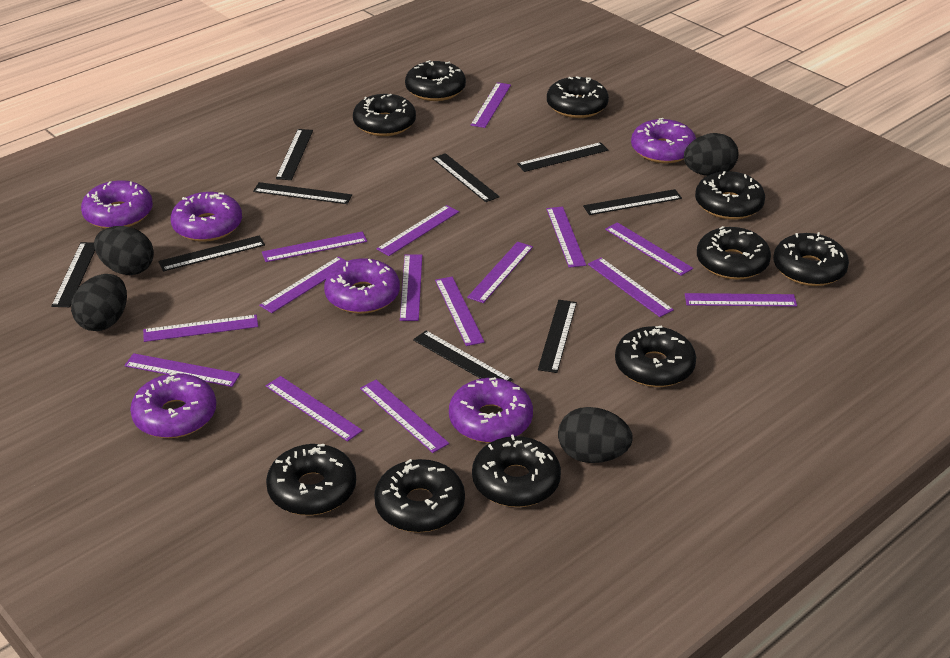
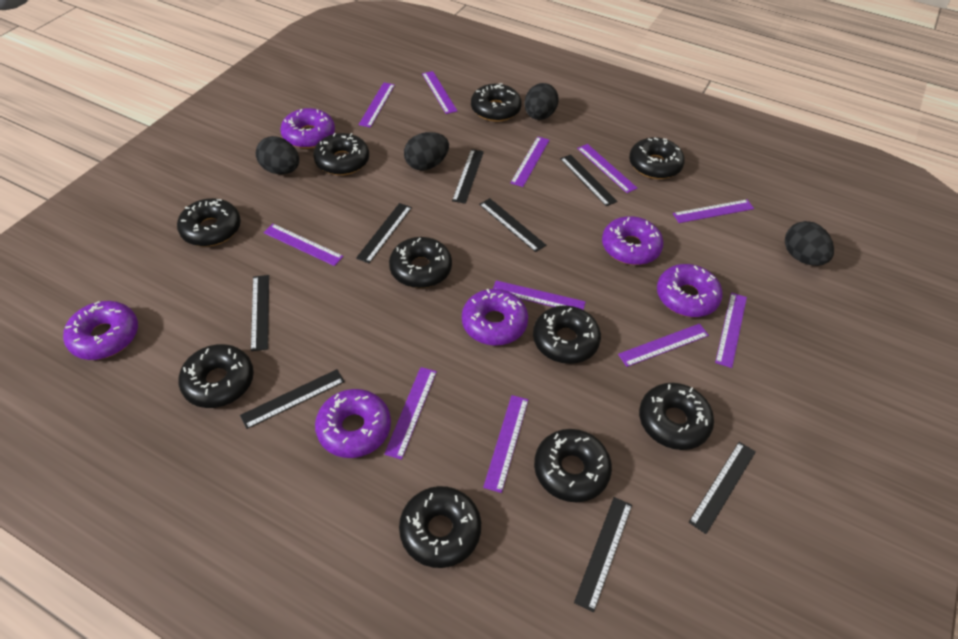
black ruler: [51,242,95,307] [158,235,265,271] [253,182,352,204] [276,129,313,180] [413,330,513,382] [432,153,500,202] [517,142,608,172] [538,300,577,373] [583,189,682,215] = 9 -> [240,369,345,429] [251,275,269,351] [356,203,412,263] [452,149,484,204] [479,198,546,252] [560,155,618,206] [574,497,632,612] [689,442,756,534] = 8
purple ruler: [124,353,240,387] [143,315,258,342] [259,256,346,313] [262,232,367,262] [266,376,363,442] [360,380,449,453] [377,205,459,256] [400,254,422,321] [435,277,484,346] [467,242,533,303] [471,82,511,128] [546,207,586,268] [588,258,674,317] [605,222,693,276] [685,293,797,307] = 15 -> [263,224,344,266] [359,82,395,128] [384,367,437,460] [422,71,458,114] [483,395,528,493] [493,280,586,310] [511,136,550,187] [577,144,638,193] [618,324,709,367] [673,199,754,223] [715,293,747,368] = 11

